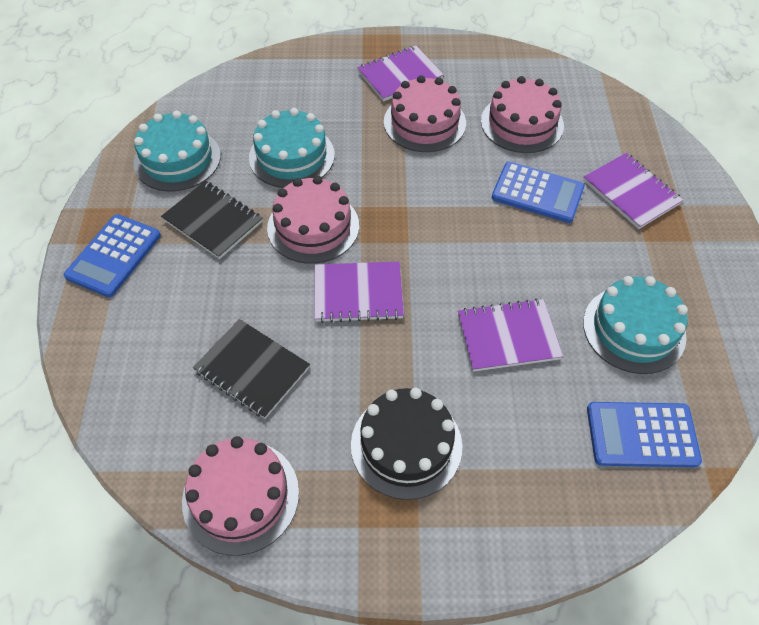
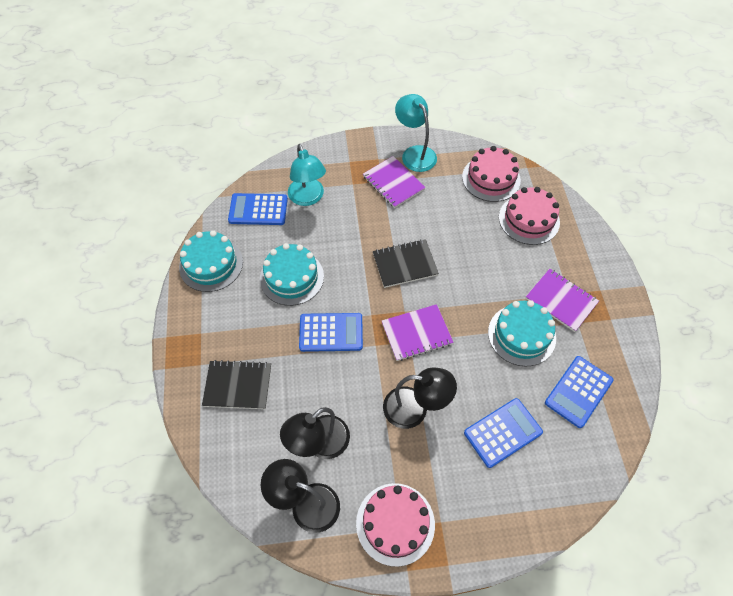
black cake: [351,388,462,500] = 1 -> none = 0
black lamp: none = 0 -> [261,459,340,533] [280,407,350,459] [383,367,457,429] = 3
blue calculator: [64,214,161,297] [492,161,585,223] [587,402,702,467] = 3 -> [228,193,288,225] [299,313,363,352] [464,398,543,468] [545,356,613,428] = 4
pink cake: [182,436,299,556] [267,176,359,264] [384,75,466,152] [481,76,564,153] = 4 -> [356,483,435,567] [462,146,521,202] [499,187,560,245] = 3
purple notebook: [314,261,404,323] [357,46,444,102] [458,298,563,372] [583,153,683,229] = 4 -> [363,156,426,208] [382,304,454,361] [525,269,599,332] = 3
turquoise lamp: none = 0 -> [288,144,326,206] [395,94,437,172] = 2

